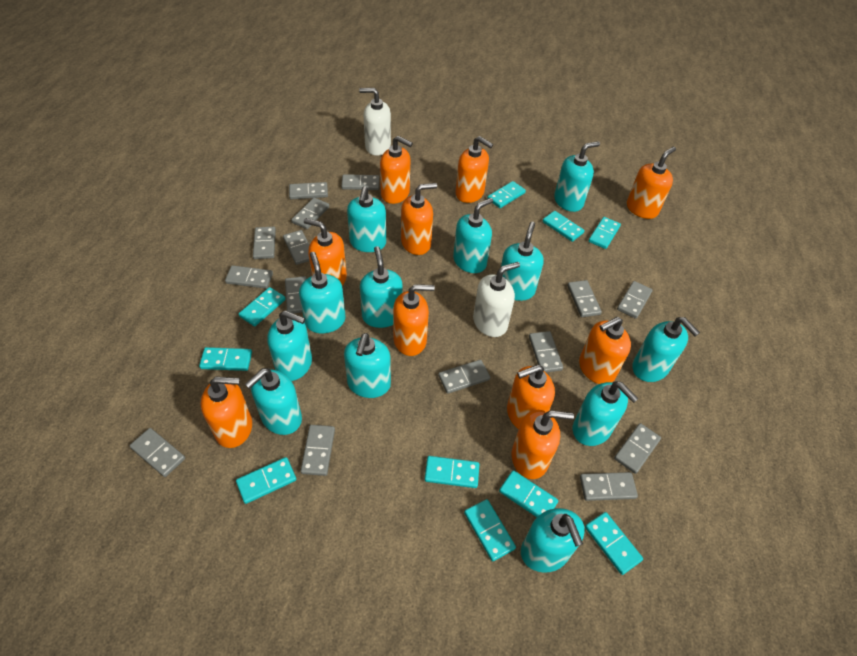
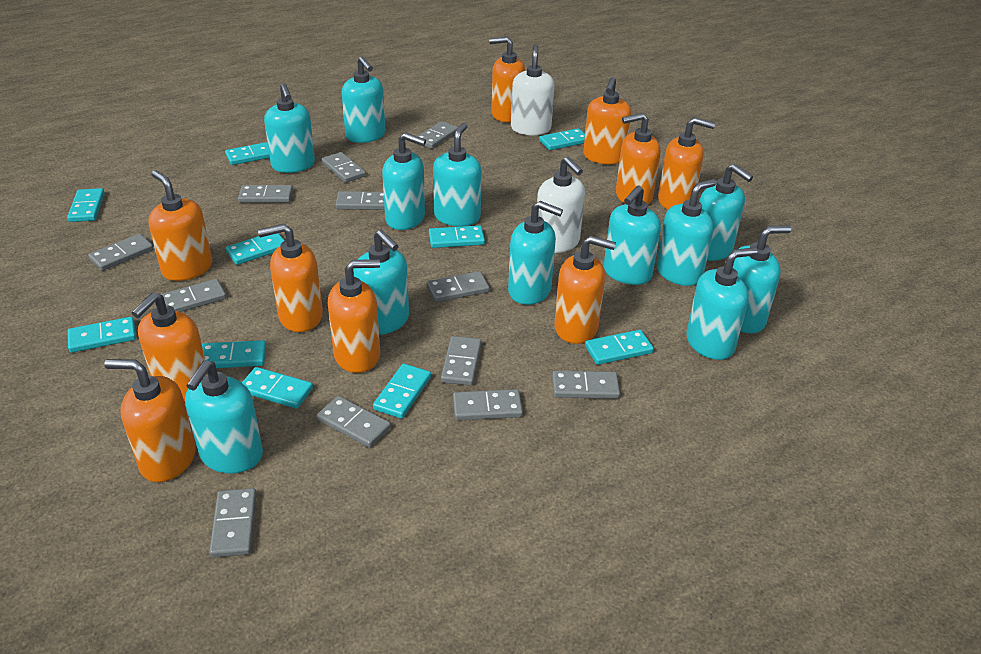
grey domino: [129,428,185,477] [225,265,273,289] [253,227,276,259] [283,230,310,265] [285,276,307,313] [289,182,328,199] [291,198,329,229] [300,425,335,476] [341,174,380,190] [438,360,490,394] [529,331,563,373] [567,280,602,317] [580,472,638,501] [614,423,661,474] [617,281,653,319] = 15 -> [88,234,154,271] [160,279,226,312] [209,488,257,558] [238,185,293,203] [317,396,391,448] [321,152,366,183] [335,191,385,210] [417,121,458,149] [427,271,490,302] [441,336,482,386] [453,389,523,420] [552,371,620,399] = 12

